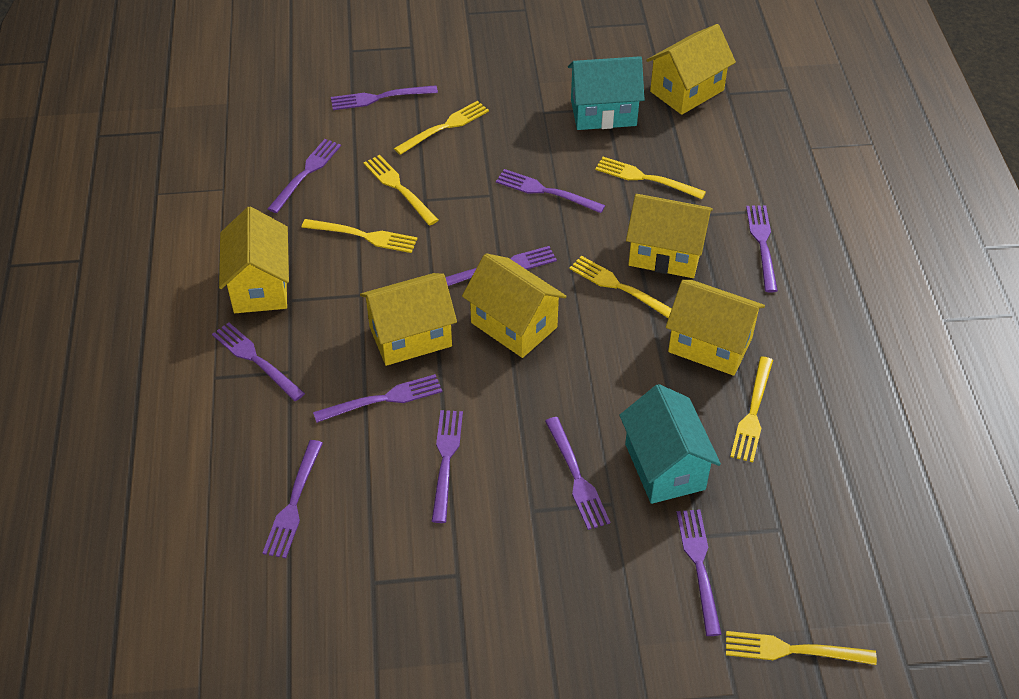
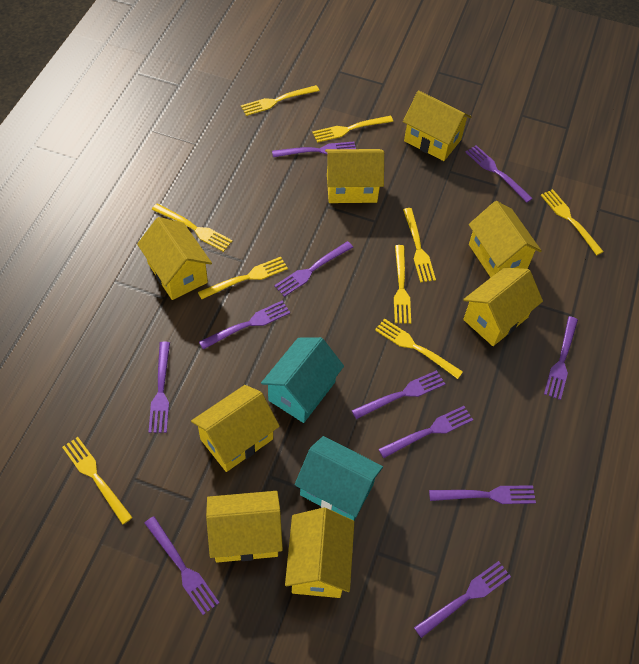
yellow fork: [302,219,417,253] [363,155,438,226] [394,101,489,155] [570,256,672,318] [595,157,706,199] [726,631,877,665] [730,356,773,463] = 7 -> [62,437,133,524] [152,203,232,252] [198,257,288,299] [241,85,319,116] [312,116,393,143] [375,318,463,379] [394,245,411,324] [403,208,436,282] [541,189,604,255] = 9
yellow house: [219,206,289,313] [360,273,457,366] [462,253,567,358] [626,194,713,278] [646,24,736,115] [666,280,765,376] = 6 -> [137,217,212,300] [191,385,280,472] [206,491,283,563] [285,508,354,598] [325,149,384,203] [403,90,471,161] [463,268,543,346] [469,201,542,278] = 8

